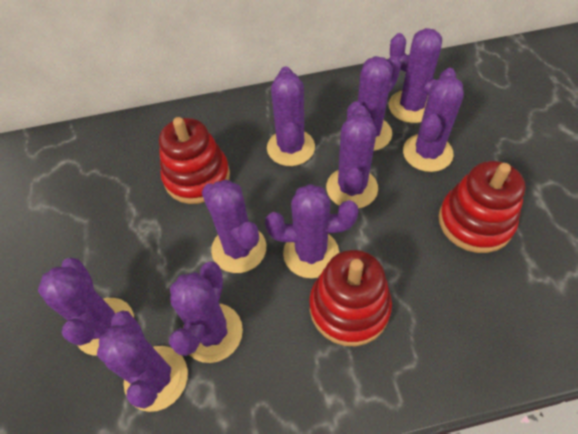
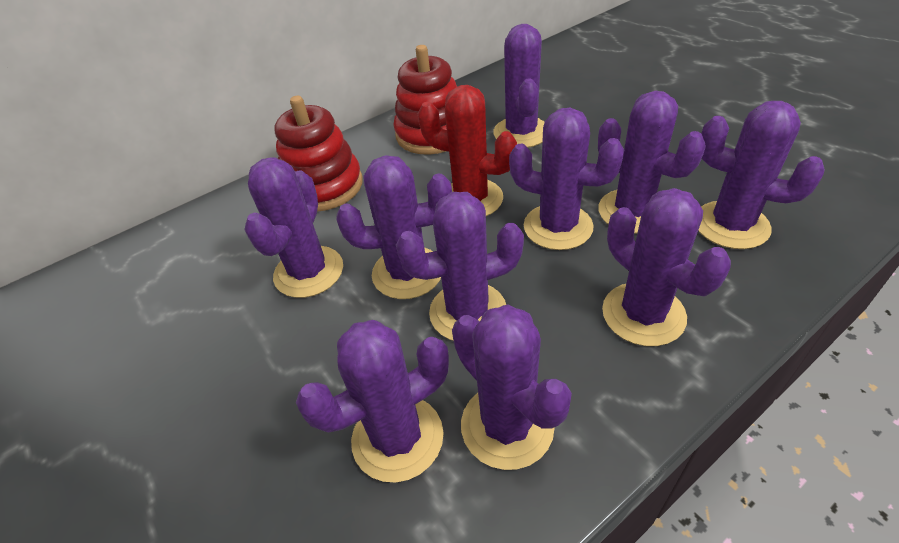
red cactus: none = 0 -> [418,85,517,216] = 1
red stacking toy: [159,117,230,204] [310,250,392,346] [438,161,525,253] = 3 -> [274,96,363,212] [393,45,457,155] = 2

